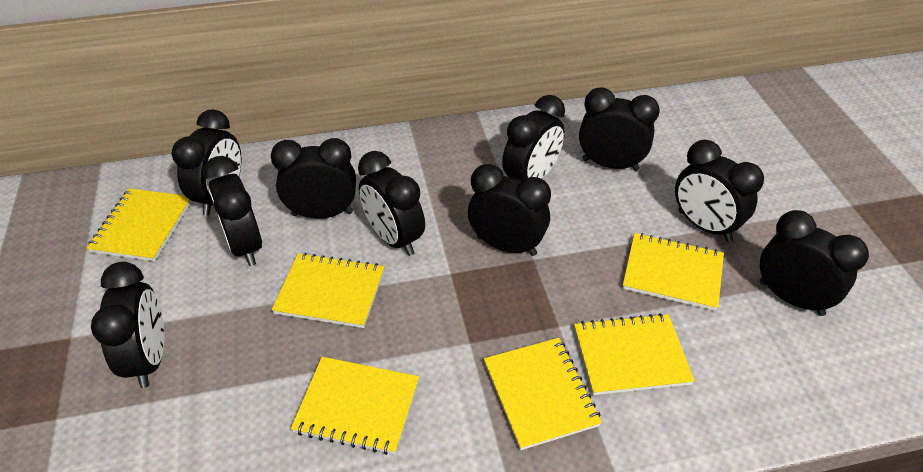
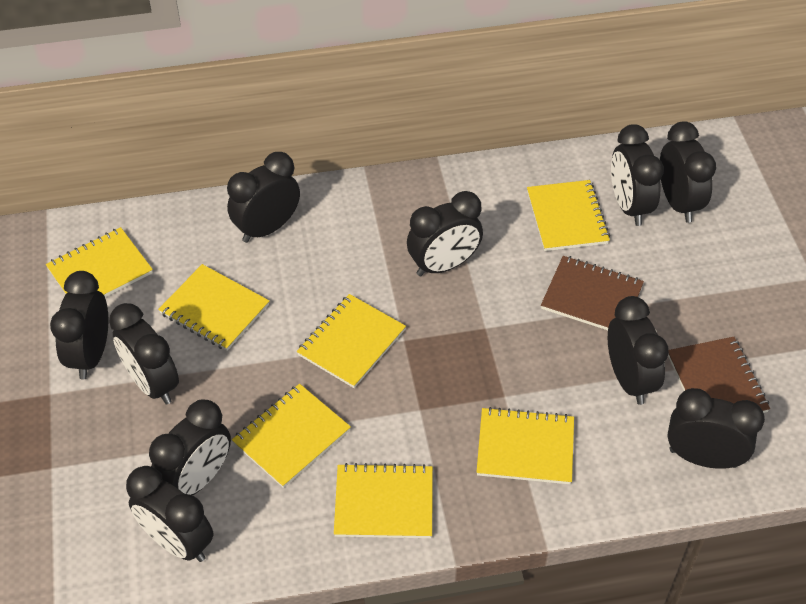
brown notebook: none = 0 -> [541,256,644,330] [668,337,770,413] = 2
yellow notebook: [87,188,192,261] [272,253,384,328] [291,357,419,455] [484,338,602,450] [574,313,695,395] [623,233,724,311] = 6 -> [46,227,153,297] [158,264,269,351] [232,384,351,488] [297,294,406,388] [334,463,433,538] [477,407,574,484] [527,180,610,251] = 7

